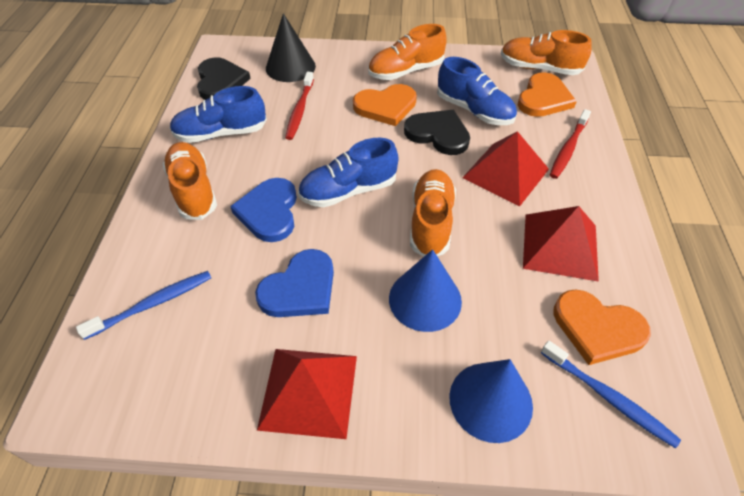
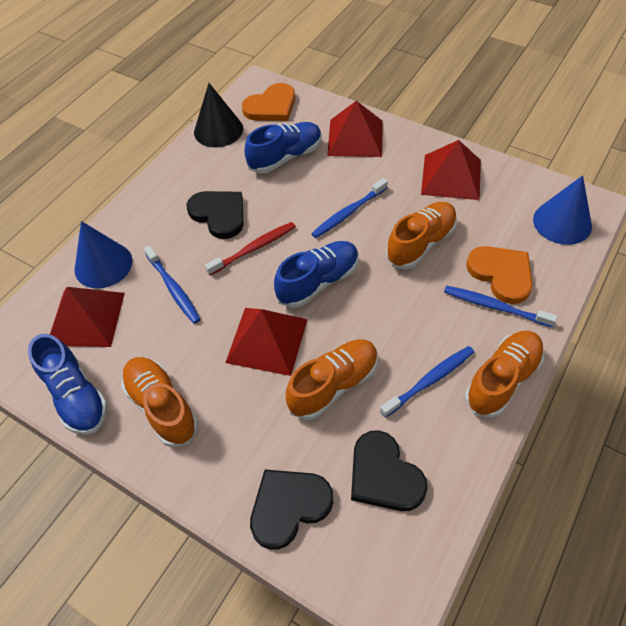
black heart: [197,57,251,100] [404,110,470,155] = 2 -> [186,191,244,239] [250,470,333,550] [351,430,428,511] = 3
blue heart: [230,178,297,242] [255,249,334,317] = 2 -> none = 0
blue toothbrush: [76,271,211,340] [541,341,681,449] = 2 -> [144,245,201,324] [311,178,388,238] [380,346,474,418] [444,286,558,328] = 4
orange heart: [353,84,417,126] [518,72,577,117] [553,289,651,365] = 3 -> [242,83,295,121] [466,246,533,304] = 2
red pyramid: [257,349,357,439] [462,131,549,206] [523,206,599,282] = 3 -> [50,287,125,347] [225,308,308,376] [327,101,383,157] [421,140,481,200] = 4
red toothbrush: [285,72,314,140] [550,109,591,179] = 2 -> [205,222,296,275] = 1

